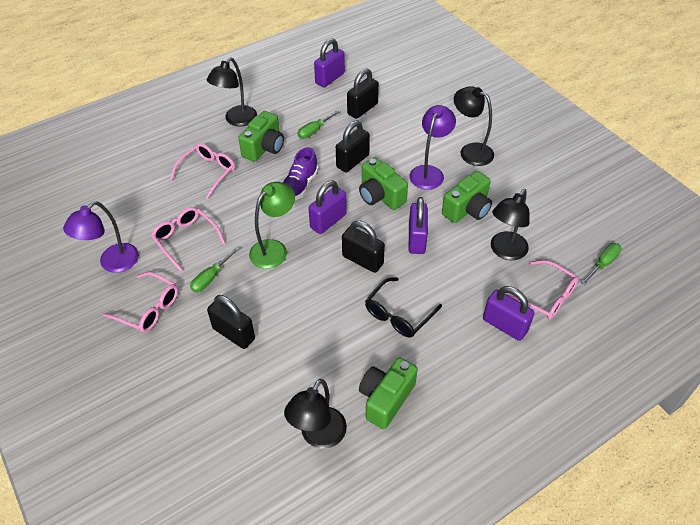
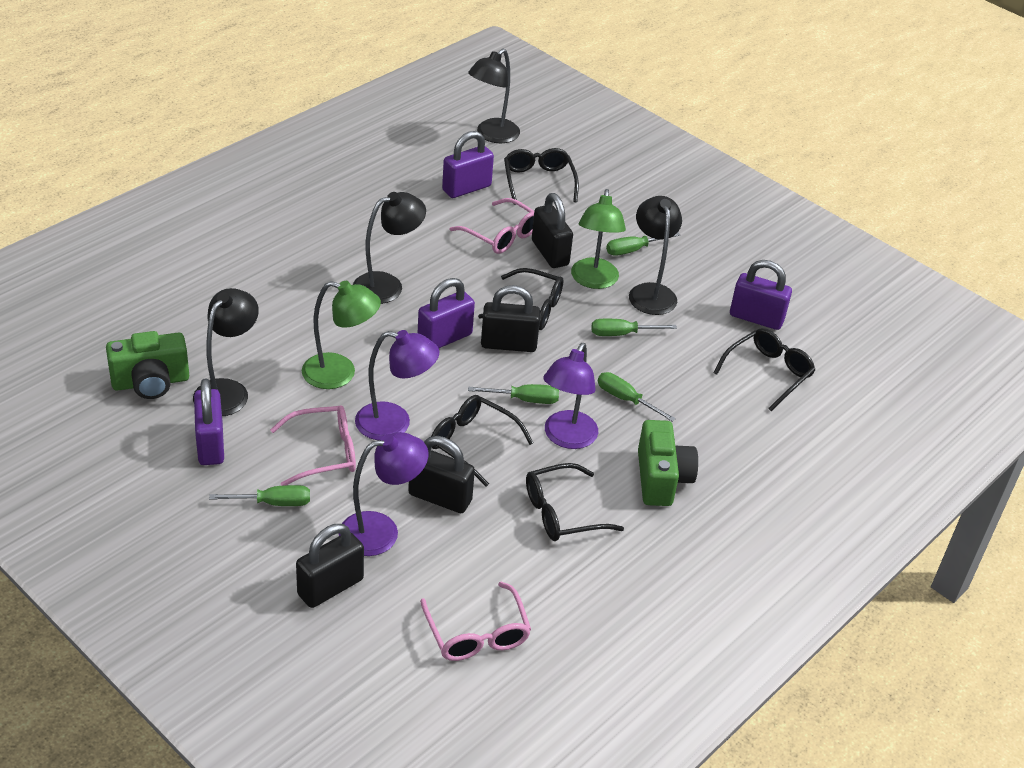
black glasses: [365,277,442,338] = 1 -> [431,395,533,487] [478,268,564,330] [504,148,579,205] [526,463,624,541] [713,328,815,411] = 5
green camera: [238,111,284,162] [359,157,408,210] [359,357,418,429] [442,171,492,223] = 4 -> [106,331,189,399] [638,420,698,506] = 2
green lamp: [249,182,295,269] = 1 -> [302,281,381,389] [571,189,626,289] = 2
green screwdriver: [190,247,240,292] [297,110,341,139] [581,243,621,285] = 3 -> [209,485,310,506] [468,384,559,404] [591,319,677,336] [598,372,676,422] [606,233,680,256] = 5
pink glasses: [103,272,178,333] [151,207,226,271] [170,143,235,199] [508,260,579,320] = 4 -> [270,405,356,486] [420,582,531,661] [449,198,534,254] = 3
purple lamp: [63,201,139,273] [409,105,456,190] = 2 -> [339,432,428,556] [355,330,440,440] [543,343,598,449] = 3
purple shoe: [283,147,318,200] = 1 -> none = 0

